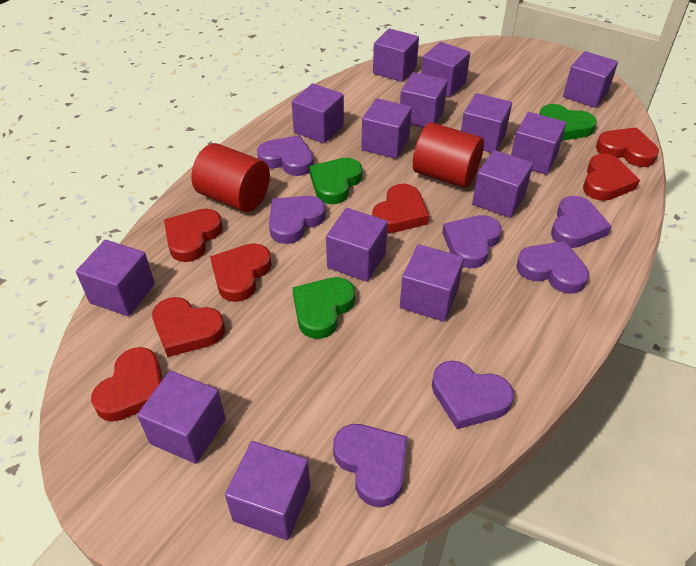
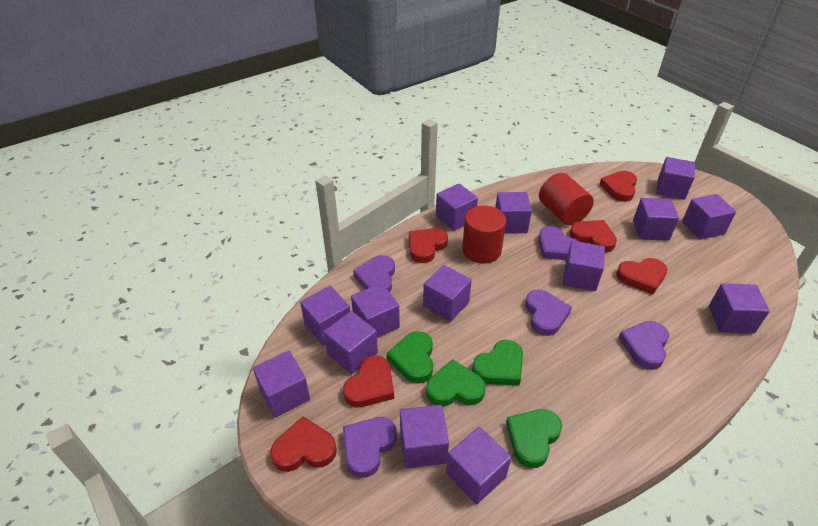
green heart: [292,277,355,339] [309,158,362,204] [540,104,597,141] = 3 -> [387,331,433,384] [426,359,486,407] [472,340,523,386] [506,409,562,468] = 4
purple heart: [257,135,314,176] [269,196,326,244] [333,424,408,507] [432,361,514,429] [442,215,502,268] [516,241,589,294] [551,196,612,248] = 7 -> [343,417,397,478] [353,255,395,292] [525,290,572,336] [538,226,579,260] [619,321,669,370] = 5
red heart: [91,347,162,421] [152,297,225,357] [164,209,223,262] [210,243,272,302] [372,184,429,233] [583,154,640,201] [596,127,659,167] = 7 -> [270,416,337,472] [343,356,394,407] [409,228,448,263] [570,220,617,253] [600,171,637,202] [616,258,667,294] = 6

